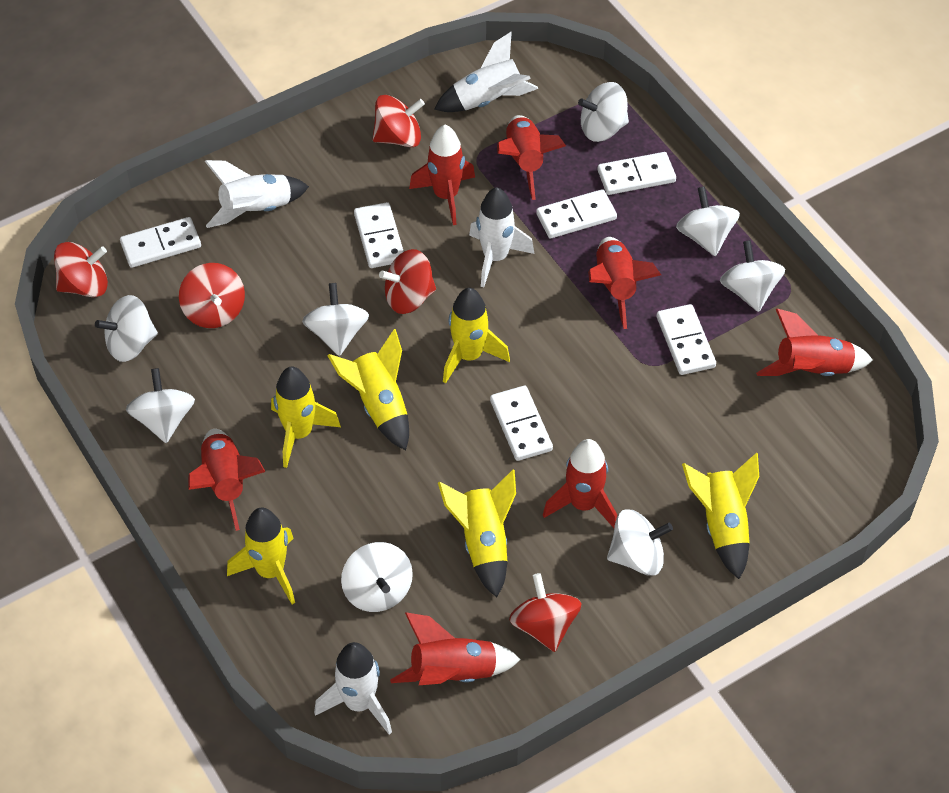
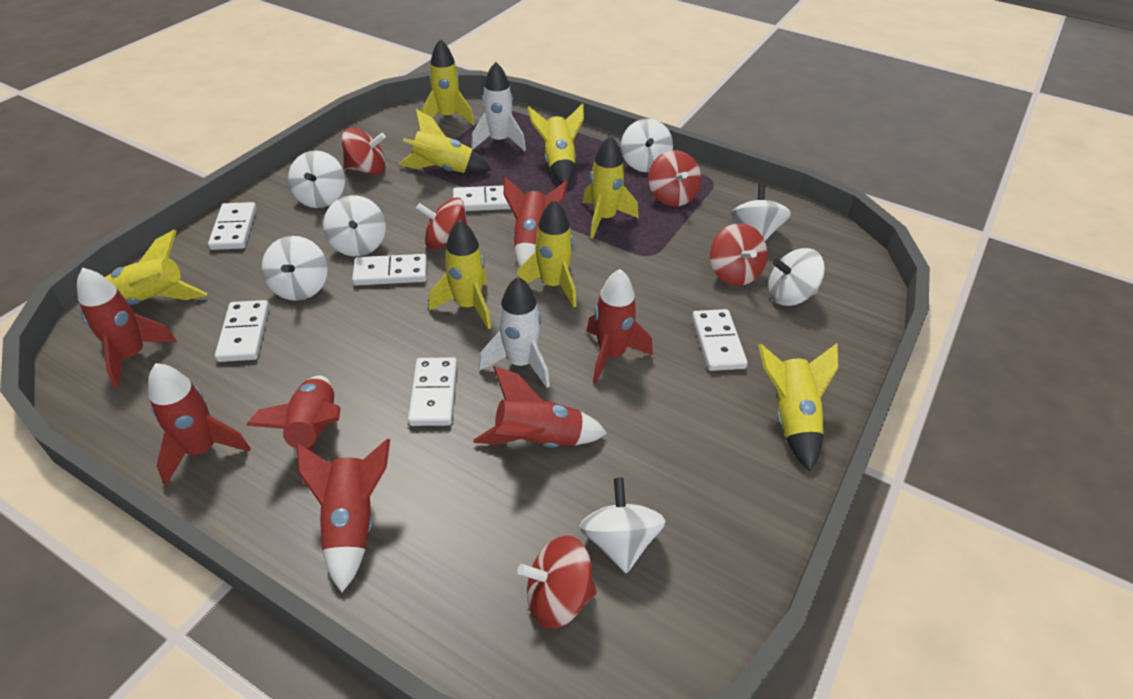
white rocket: [205,160,309,228] [314,642,392,735] [434,32,538,112] [469,187,535,287] = 4 -> [471,62,526,151] [479,277,550,388] = 2
white spinning top: [95,295,158,362] [126,368,195,443] [302,283,369,356] [341,542,413,612] [578,82,629,142] [607,509,673,576] [676,186,740,256] [720,240,785,312] = 8 -> [262,236,328,301] [288,151,345,208] [323,195,386,256] [580,478,666,573] [621,119,673,172] [731,183,791,241] [768,248,825,306] = 7
yellow rocket: [227,508,295,604] [271,367,341,468] [327,329,409,450] [438,470,516,597] [443,288,510,383] [682,453,759,579] = 6 -> [105,230,207,305] [399,109,491,174] [421,39,474,125] [429,220,491,329] [516,199,577,307] [527,103,584,186] [583,135,638,239] [758,343,838,472] = 8

